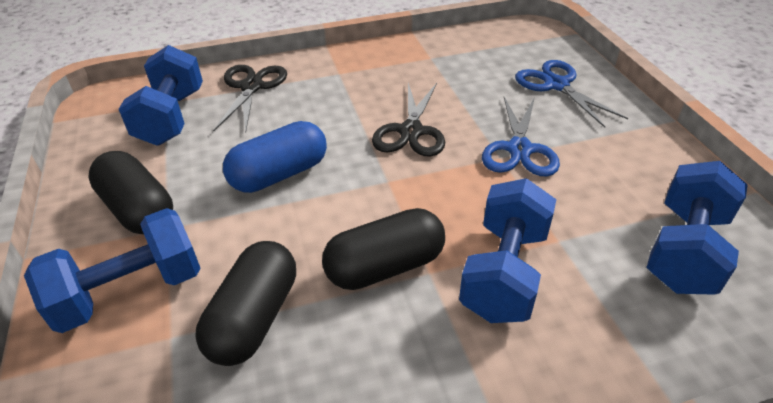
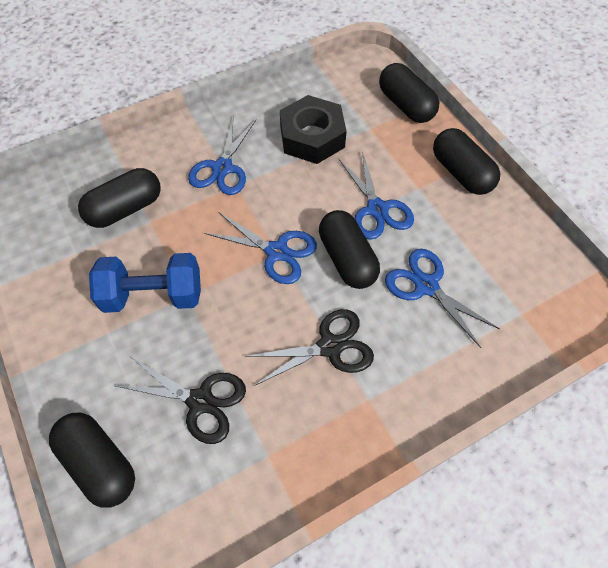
black capsule: [88,151,173,234] [195,241,296,366] [322,208,445,290] = 3 -> [49,413,135,508] [78,168,161,228] [319,210,380,289] [379,63,439,123] [433,128,500,195] = 5
black nut: none = 0 -> [280,95,347,164] = 1
blue capsule: [223,121,327,193] = 1 -> none = 0
blue dumbbell: [24,208,200,333] [118,45,203,146] [459,178,557,323] [646,161,748,295] = 4 -> [89,253,201,313] = 1
blue scissors: [482,97,560,177] [515,60,628,128] = 2 -> [188,117,256,195] [204,212,317,284] [339,151,414,240] [385,249,500,348] = 4

